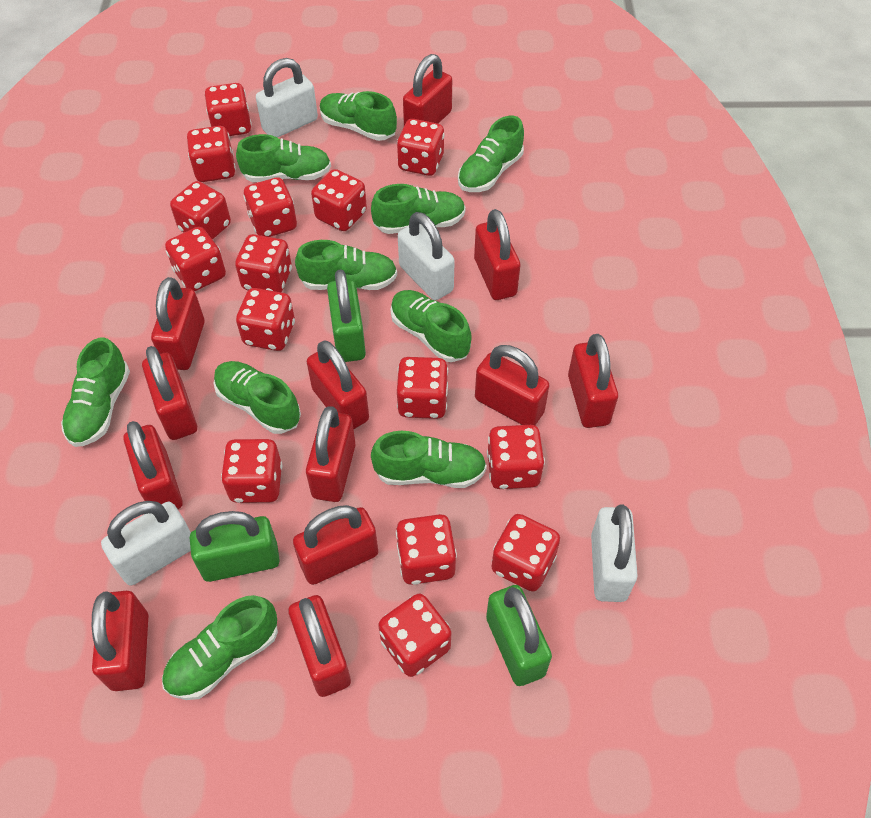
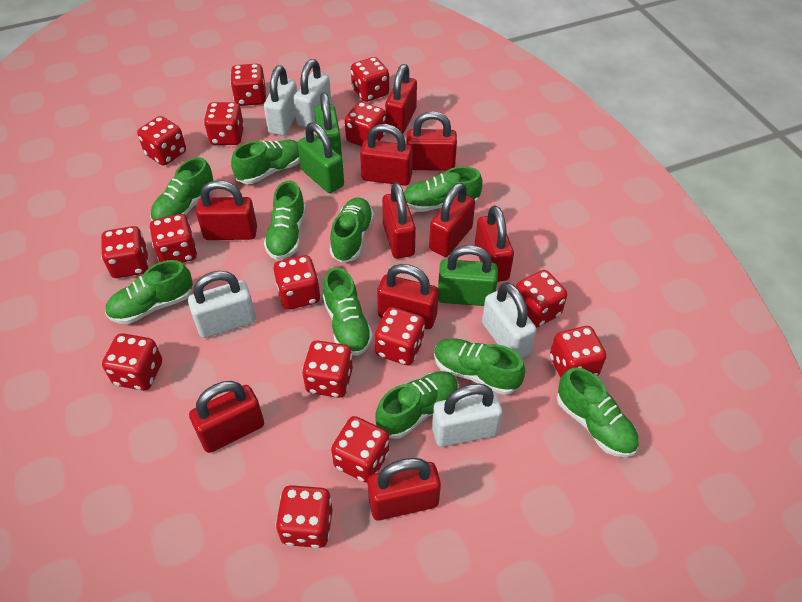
red padlock: [92,591,148,691] [124,421,183,509] [142,346,197,440] [151,277,205,370] [288,595,351,697] [293,505,378,585] [306,406,355,502] [307,340,369,430] [403,54,452,125] [474,209,520,300] [475,345,550,425] [568,334,618,428] = 12 -> [189,381,264,453] [196,180,257,240] [360,124,413,186] [367,458,441,520] [377,264,439,329] [382,182,416,259] [385,64,417,134] [406,111,457,171] [429,183,475,257] [475,205,514,282] = 10
white padlock: [101,501,191,585] [256,58,318,138] [398,212,455,300] [591,504,638,602] = 4 -> [188,271,256,338] [264,65,297,136] [293,59,331,127] [432,383,502,447] [482,282,536,358] = 5

